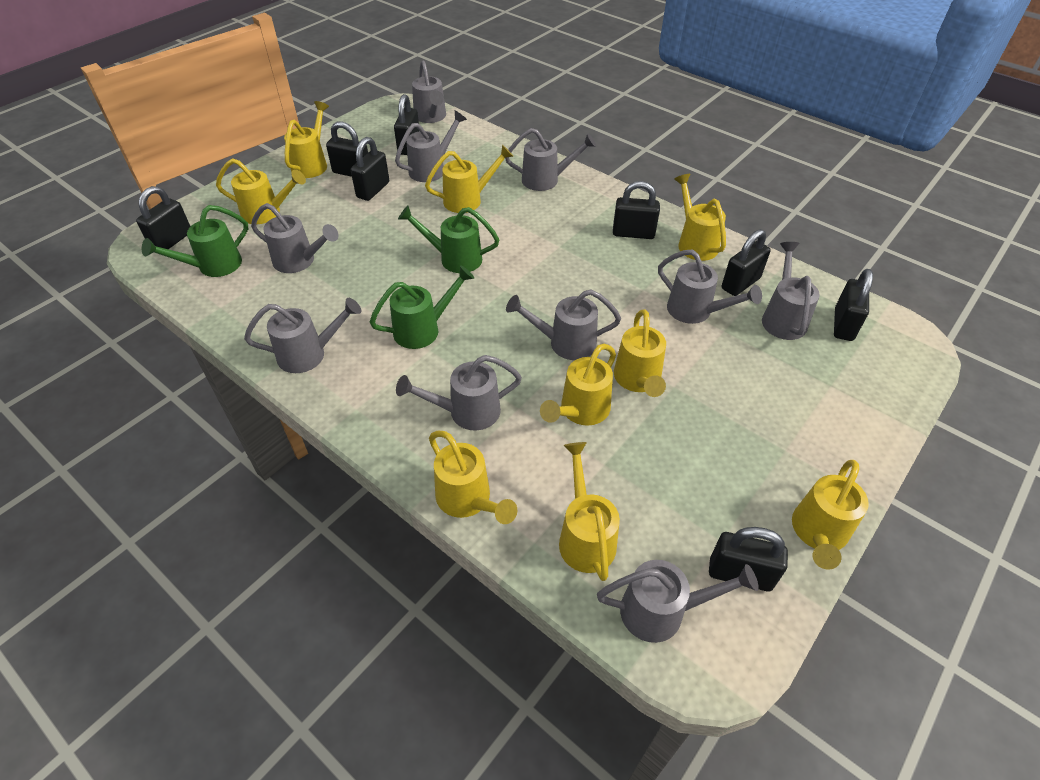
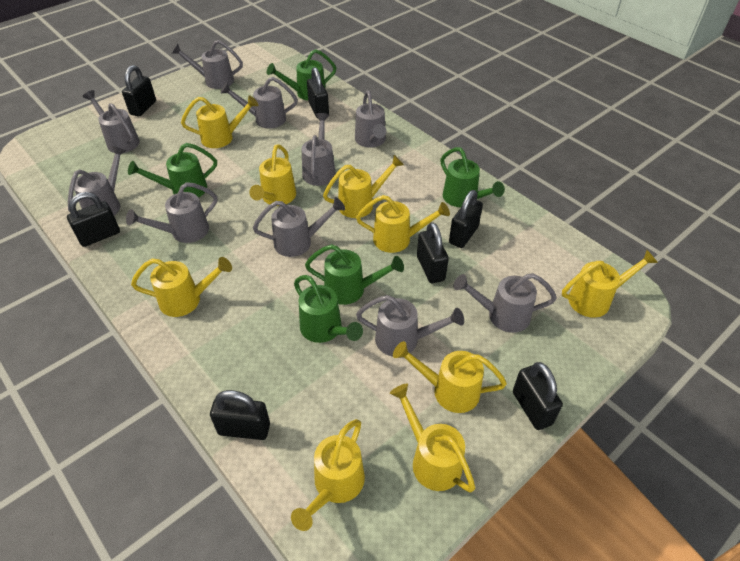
black padlock: [136,186,191,249] [326,121,368,177] [351,137,389,201] [394,94,419,155] [613,181,660,239] [709,527,788,591] [722,229,771,296] [834,269,873,341] = 8 -> [67,192,120,247] [122,65,156,117] [210,390,270,440] [307,67,329,118] [417,222,449,283] [449,190,483,248] [513,362,563,430] = 7
green watering can: [142,205,248,277] [370,265,474,349] [398,206,500,273] = 3 -> [128,143,217,197] [267,49,336,101] [294,275,363,343] [305,244,404,305] [440,147,505,207] = 5

